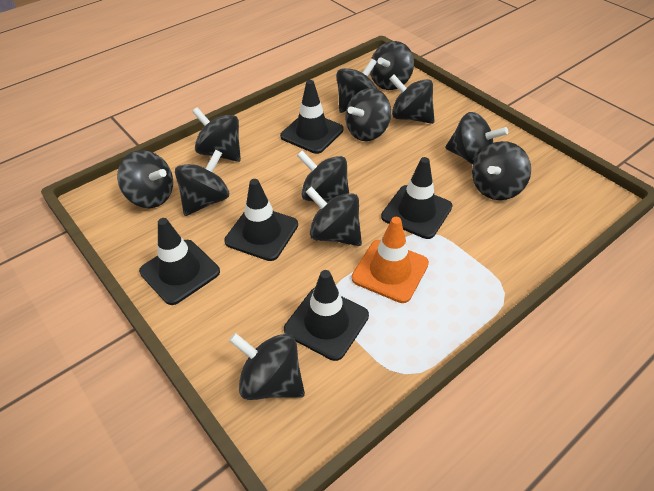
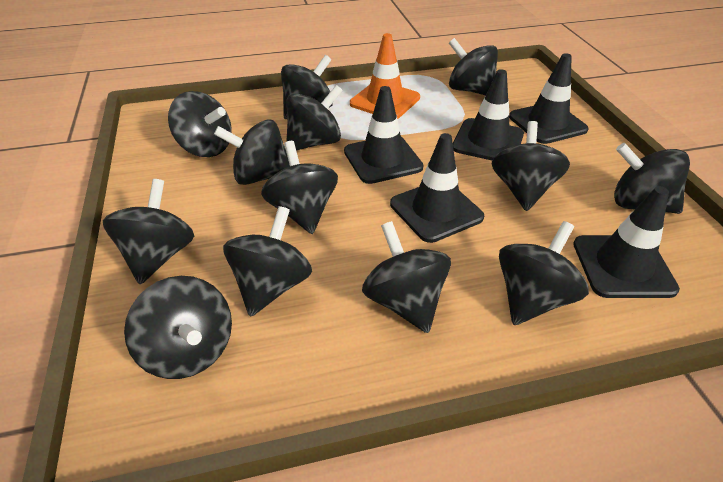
black spinning top: [117,150,173,208] [175,150,229,216] [192,107,241,162] [229,333,305,400] [297,151,349,202] [306,186,362,246] [336,59,377,113] [345,88,391,141] [370,41,414,90] [390,75,435,124] [445,112,508,164] [472,141,531,200] = 12 -> [103,179,194,284] [124,276,232,379] [168,91,232,157] [214,119,290,185] [223,206,312,317] [261,141,338,234] [281,55,333,119] [286,85,343,150] [362,221,451,333] [449,38,498,95] [492,121,570,211] [499,221,589,325] [614,143,690,214] = 13

